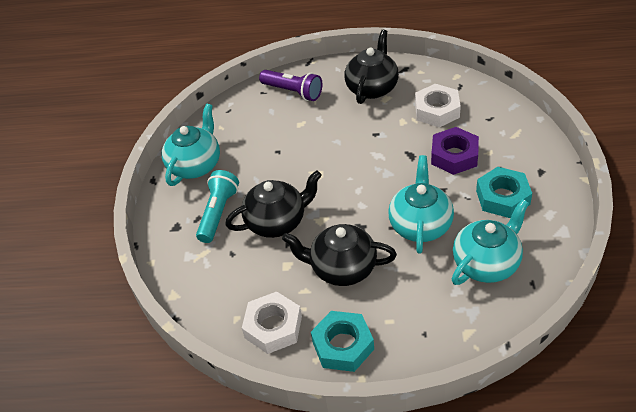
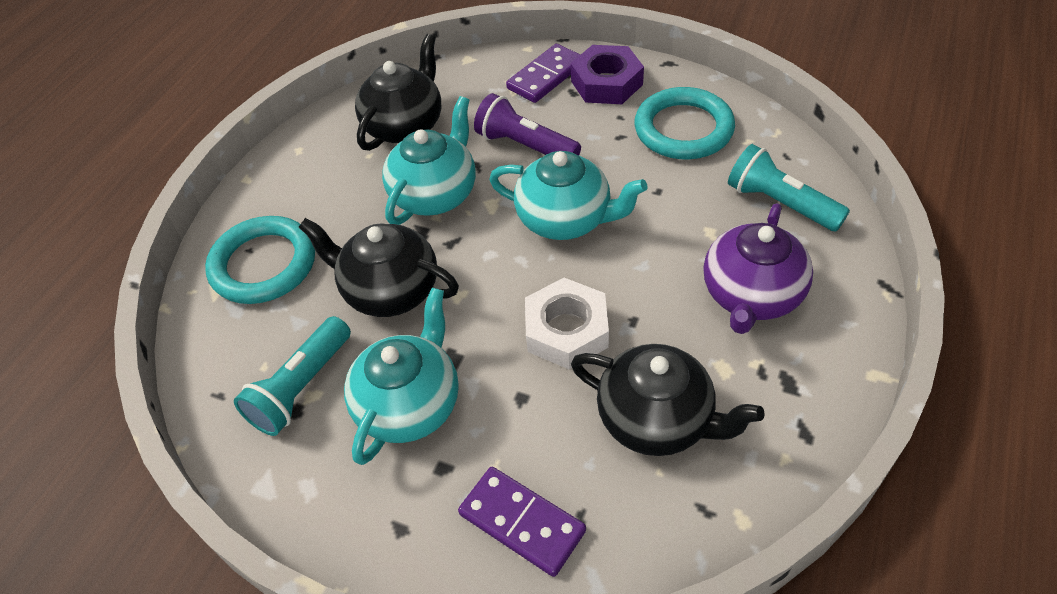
purple domino: none = 0 -> [458,467,586,577] [506,44,580,103] = 2
purple teapot: none = 0 -> [704,203,813,334] = 1
turquoise flashlight: [196,170,239,243] = 1 -> [234,316,351,436] [728,144,850,231] = 2
turquoise nut: [311,311,374,372] [476,167,532,218] = 2 -> none = 0
turquoise ring: none = 0 -> [205,216,315,304] [634,87,735,160] = 2
white nut: [242,292,302,354] [415,84,461,127] = 2 -> [525,278,609,369] = 1

